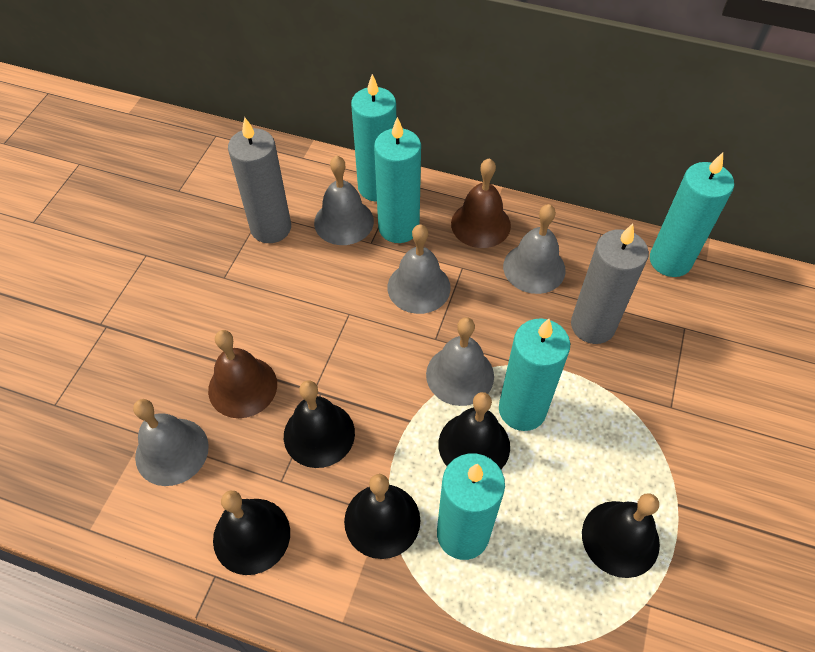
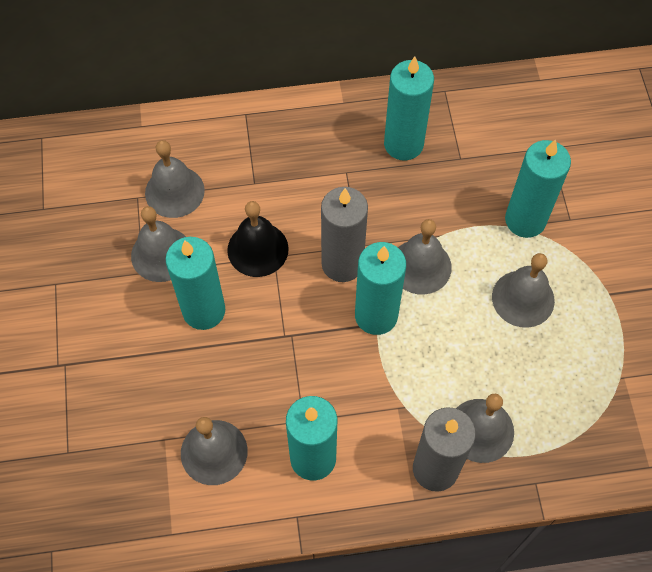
black bell: [213,491,290,575] [284,380,355,468] [344,474,420,559] [438,392,510,469] [582,494,660,578] = 5 -> [227,201,289,277] = 1
brown bell: [208,330,277,418] [451,158,511,248] = 2 -> none = 0
grey bell: [133,399,209,486] [314,156,374,245] [387,224,451,314] [426,317,494,406] [503,204,566,294] = 5 -> [131,206,186,282] [145,140,205,218] [181,417,248,485] [398,219,452,295] [456,394,514,463] [492,253,555,328] = 6

